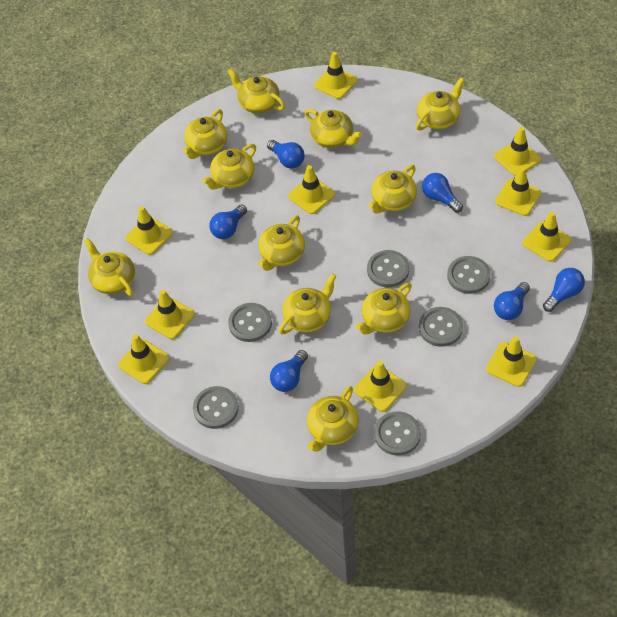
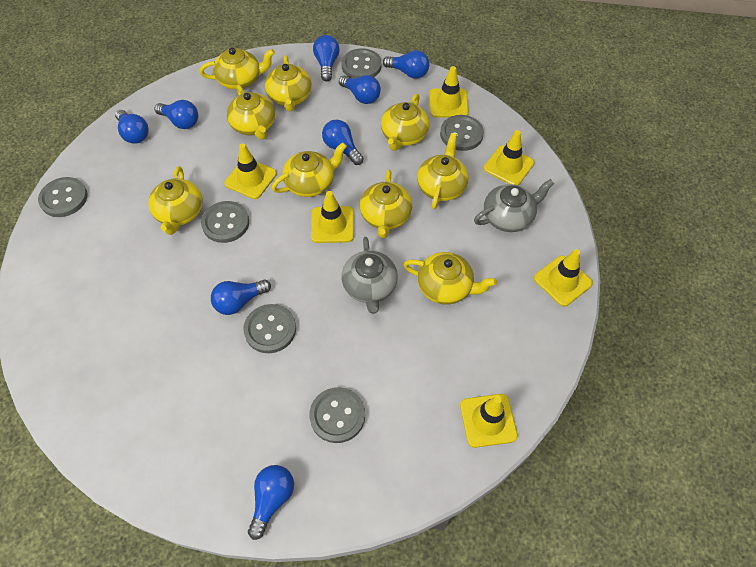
blue light bulb: [209,204,247,239] [267,140,305,168] [270,350,308,392] [422,173,463,213] [494,282,530,320] [543,268,585,312] = 6 -> [115,110,149,144] [154,100,198,129] [211,279,271,315] [248,465,294,540] [313,35,340,82] [322,119,364,165] [339,75,381,104] [383,50,429,79] = 8
grey teapot: none = 0 -> [341,237,398,314] [474,179,554,232] = 2
yellow teapot: [84,238,135,296] [183,109,227,159] [202,144,256,189] [228,69,285,113] [258,215,305,271] [279,274,337,334] [305,109,362,148] [307,386,359,452] [356,283,412,334] [369,165,417,213] [416,78,464,130] = 11 -> [148,166,202,235] [200,48,275,90] [227,85,275,140] [265,55,312,111] [272,142,347,197] [360,169,412,238] [381,94,429,151] [403,252,497,304] [417,133,469,210] = 9
yellow traffic cone: [118,334,169,384] [125,206,173,255] [145,290,195,339] [288,165,335,214] [314,52,357,99] [354,361,407,412] [486,336,537,387] [494,127,541,176] [495,167,541,216] [522,212,572,262] = 10 -> [225,143,277,199] [311,191,354,243] [430,66,469,117] [460,394,518,448] [484,130,534,185] [534,249,593,307] = 6

